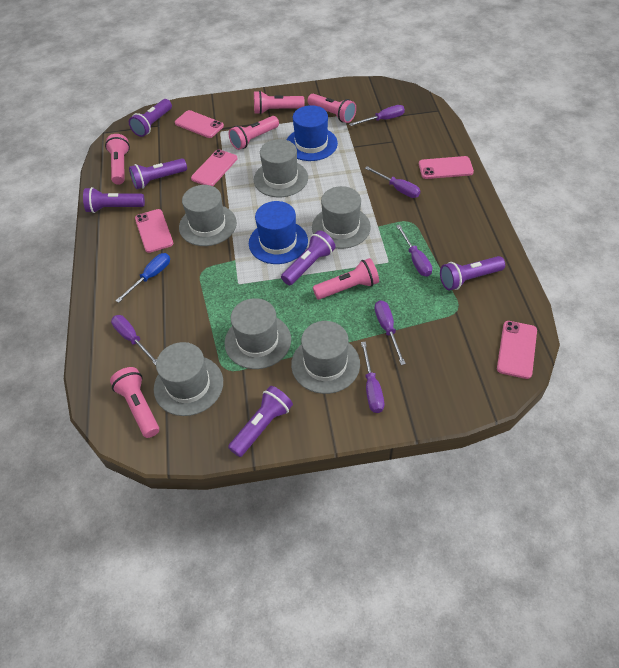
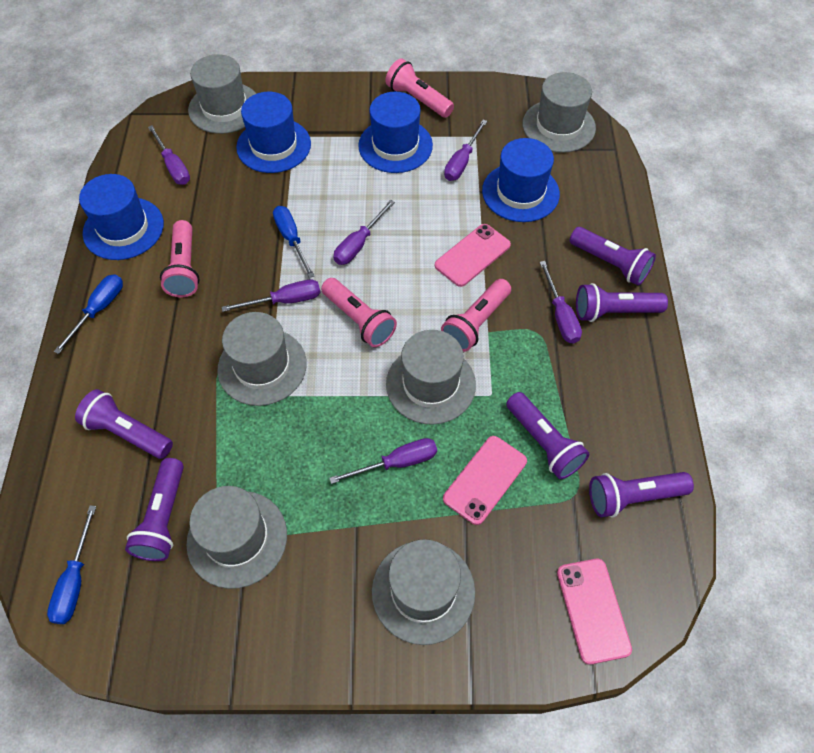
blue hat: [249,201,308,264] [287,105,338,161] = 2 -> [79,174,164,260] [236,92,311,173] [358,92,433,173] [482,138,560,222] = 4
blue screwdriver: [116,253,170,303] = 1 -> [47,505,96,624] [54,274,123,354] [273,206,314,278] = 3
pink flashlight: [105,134,130,185] [110,367,159,438] [229,116,279,150] [254,91,305,114] [307,94,356,123] [313,258,379,300] = 6 -> [160,220,199,297] [321,278,397,347] [385,58,454,118] [441,279,511,352] = 4
pink phone: [135,209,173,253] [175,110,224,138] [191,149,238,186] [419,156,474,179] [497,321,537,379] = 5 -> [435,224,511,287] [443,436,527,525] [557,559,632,665] = 3

